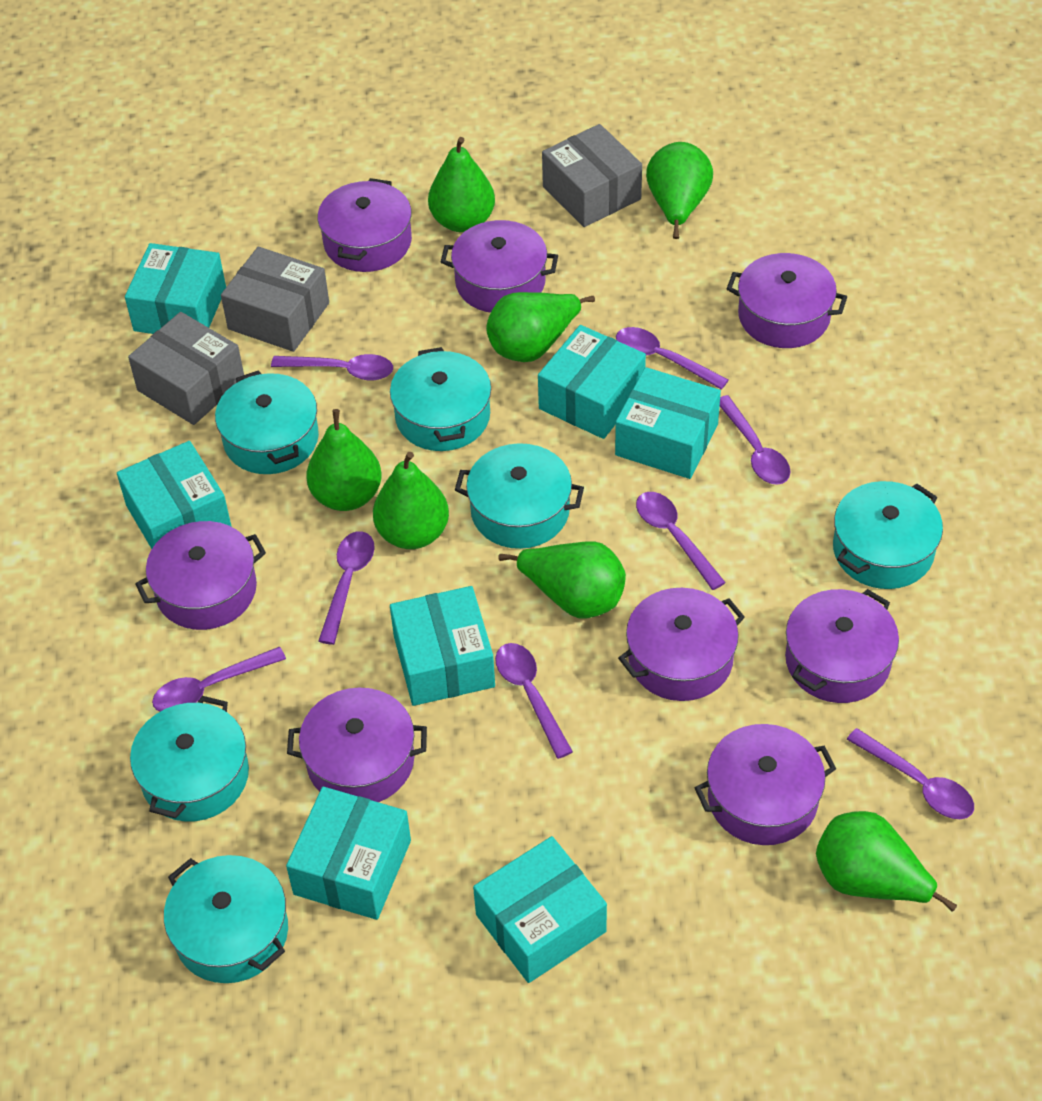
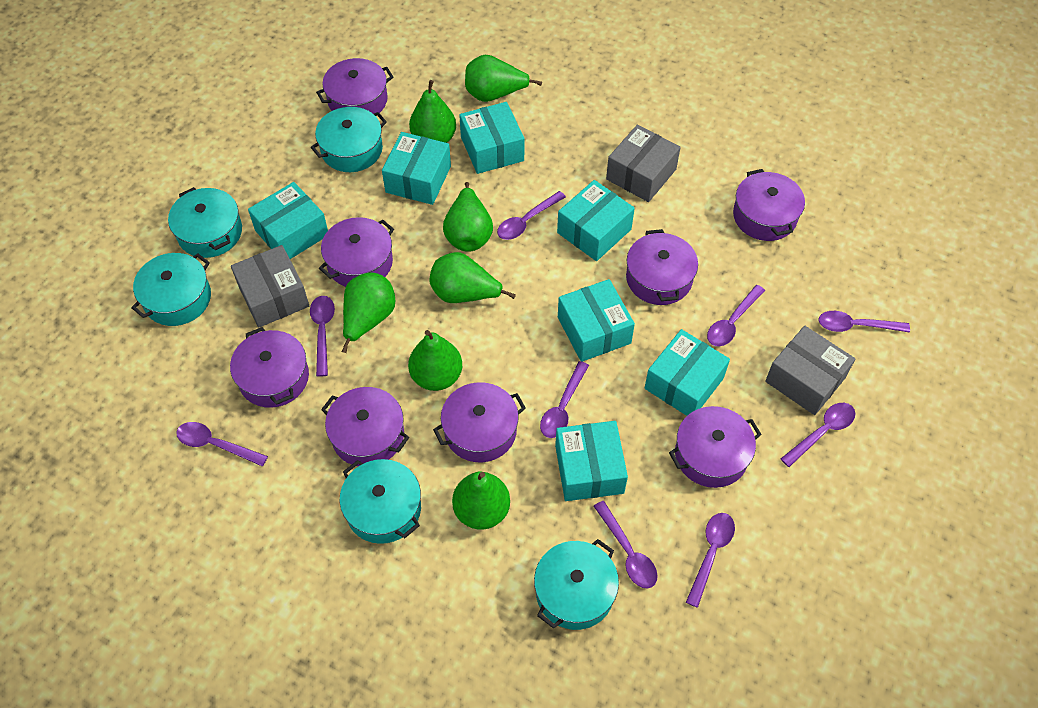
purple spoon: [152,647,286,712] [271,354,393,381] [318,531,375,645] [495,643,573,759] [616,327,729,390] [636,492,726,590] [720,395,790,485] [847,728,974,819] = 8 -> [176,422,268,467] [310,296,335,377] [497,191,566,240] [540,361,589,438] [594,501,658,589] [686,513,735,608] [707,285,765,346] [781,403,855,467] [818,311,910,333] = 9
turquoise pot: [130,696,249,822] [164,855,288,983] [215,370,319,474] [390,347,491,451] [455,443,584,549] [833,481,943,589] = 6 -> [131,253,211,326] [168,187,242,258] [311,107,387,172] [340,459,421,544] [534,539,619,630] = 5

